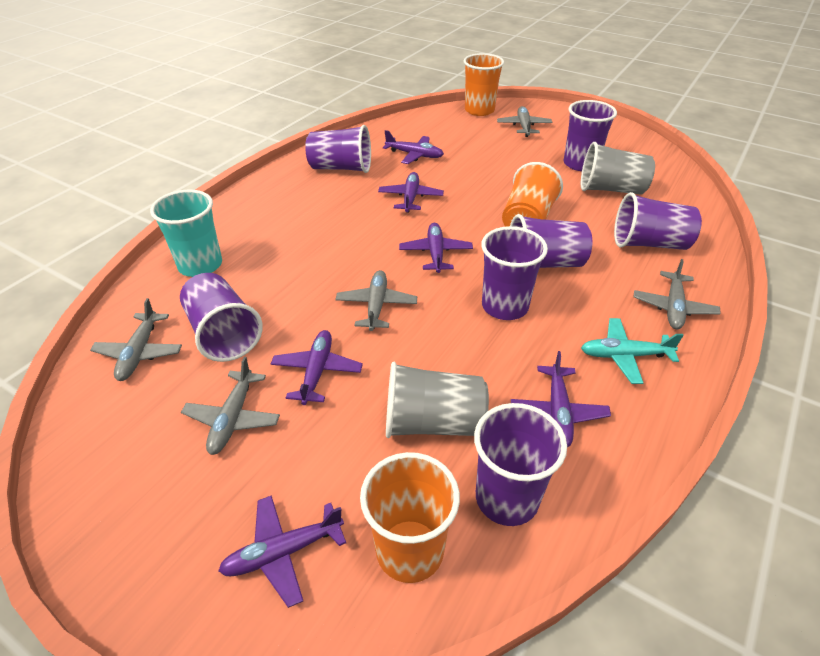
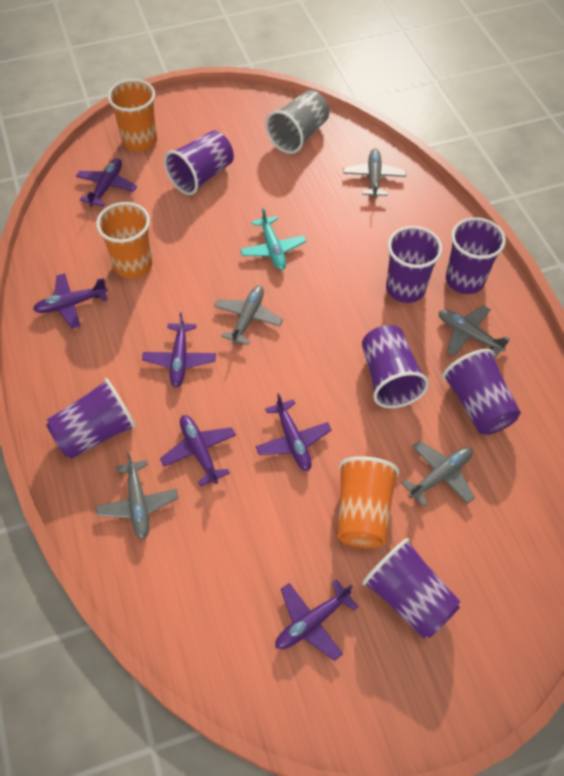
grey cup: [386,362,489,438] [581,142,655,195] = 2 -> [265,90,329,154] = 1
turquoise cup: [150,190,222,277] = 1 -> none = 0

